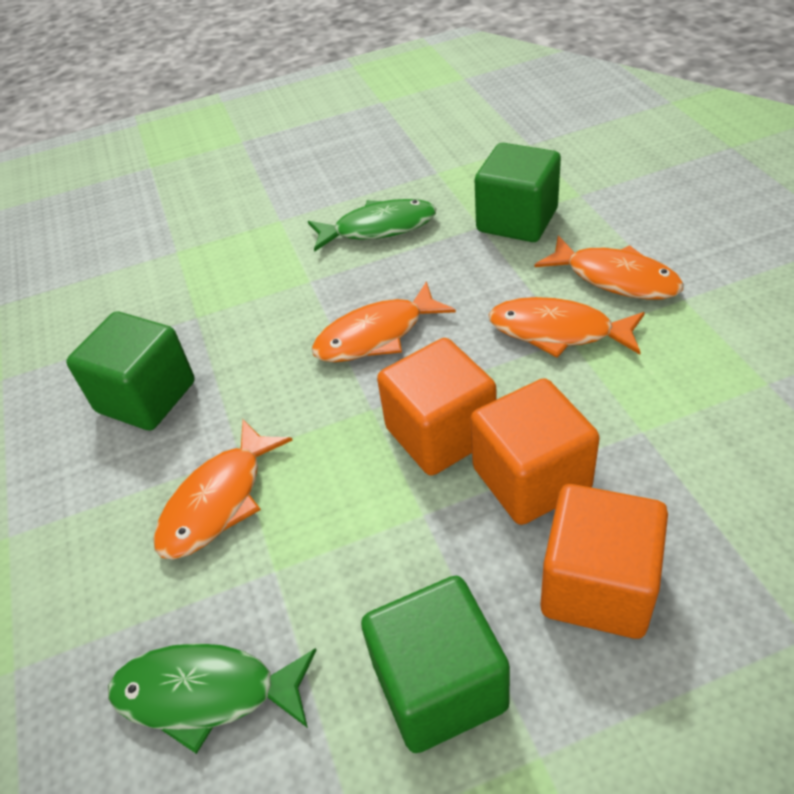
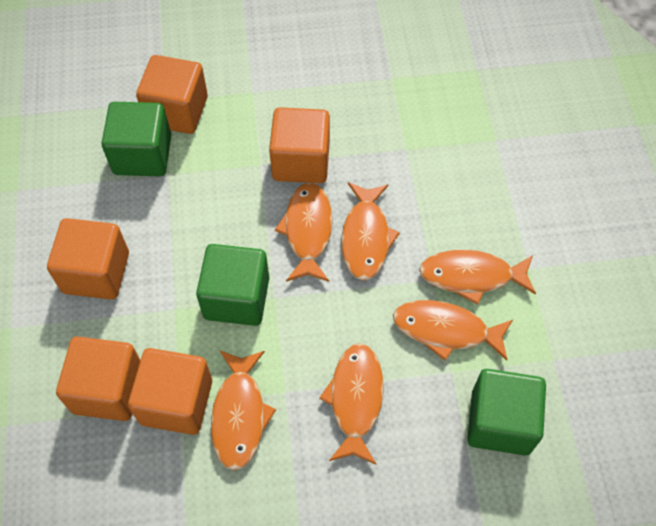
green fish: [108,643,317,754] [308,199,436,252] = 2 -> none = 0
orange cube: [377,338,496,476] [470,378,600,525] [540,484,668,639] = 3 -> [47,218,129,300] [56,336,141,421] [128,348,212,435] [136,55,208,134] [269,107,330,183] = 5
orange fish: [153,420,293,560] [311,281,456,362] [488,297,645,358] [534,235,684,299] = 4 -> [211,351,276,471] [275,183,333,282] [319,343,384,465] [341,182,400,281] [393,300,513,361] [419,250,536,305] = 6

